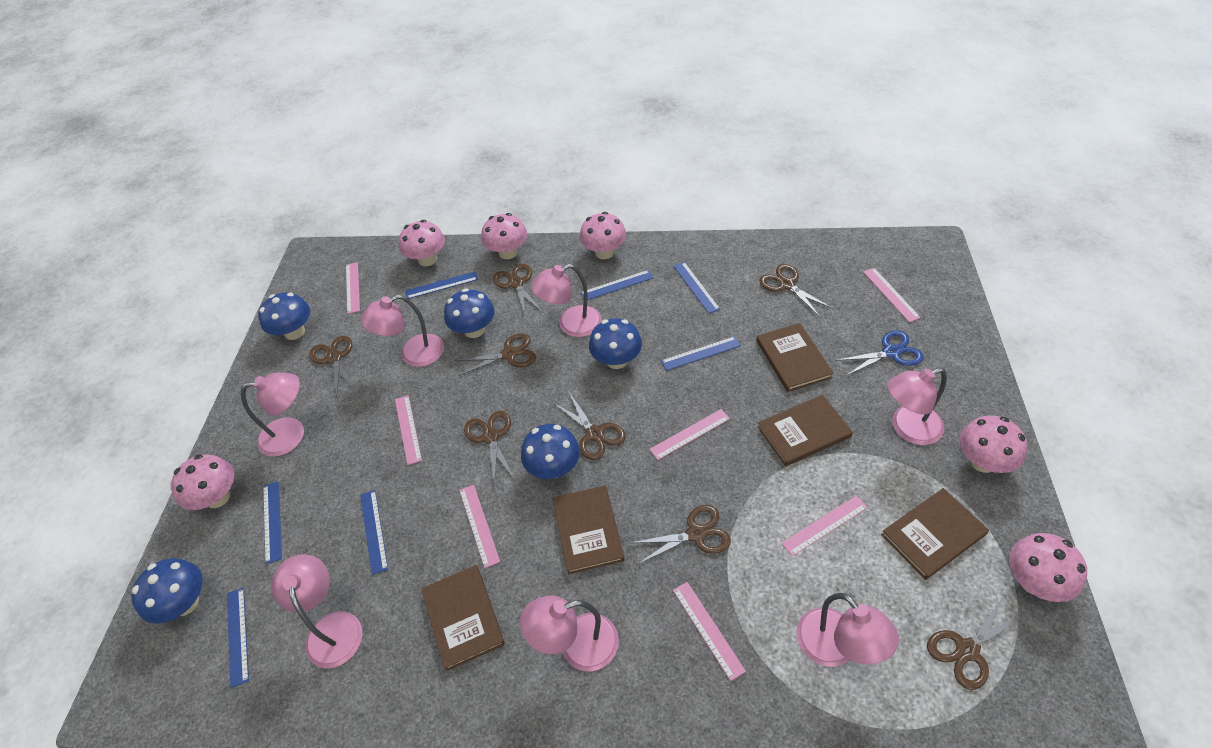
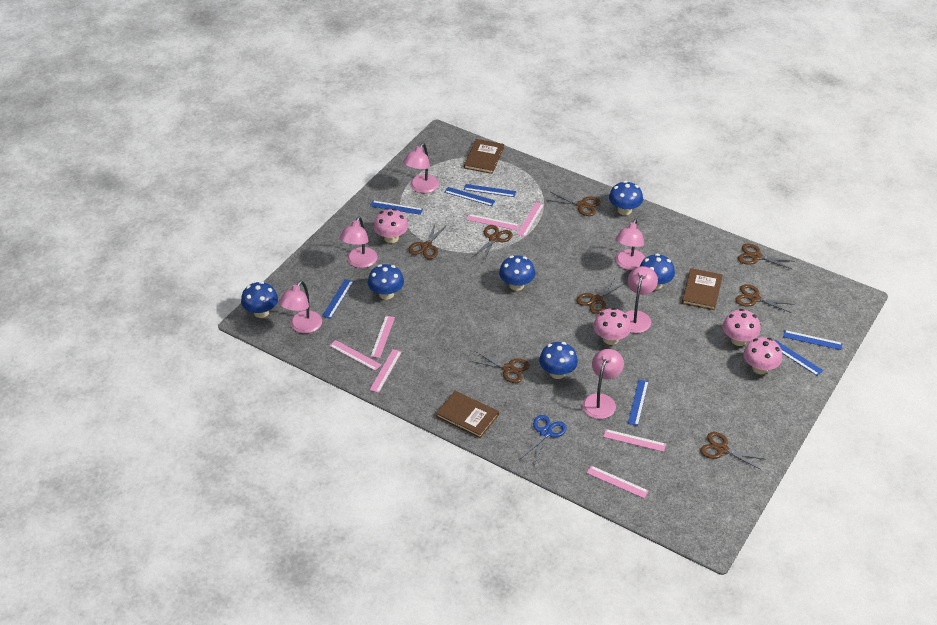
blue mushroom: [131,558,203,623] [258,292,310,340] [444,289,495,338] [521,424,580,479] [589,318,642,369] = 5 -> [241,281,278,318] [368,264,404,300] [499,255,535,291] [539,342,578,379] [609,181,643,215] [640,254,675,290] = 6
brown book: [421,565,505,671] [553,486,624,574] [756,323,834,392] [758,395,853,466] [881,488,989,580] = 5 -> [436,391,499,438] [464,139,504,174] [682,268,723,310] = 3
pink lamp: [241,372,304,457] [271,554,363,668] [360,295,444,367] [520,595,619,672] [531,264,602,337] [796,593,899,667] [887,368,947,445] = 7 -> [278,281,322,333] [339,216,377,268] [403,143,439,193] [582,349,624,419] [615,219,646,270] [625,266,658,333] = 6
pink mushroom: [171,454,234,510] [398,220,445,266] [481,213,527,259] [580,212,626,259] [960,416,1028,473] [1009,533,1087,602] = 6 -> [373,209,408,243] [593,308,631,345] [722,309,761,346] [744,337,782,374] = 4

